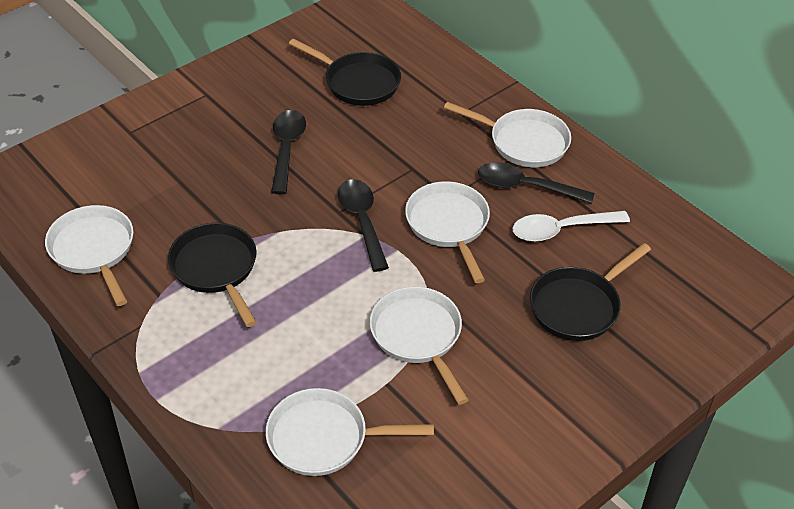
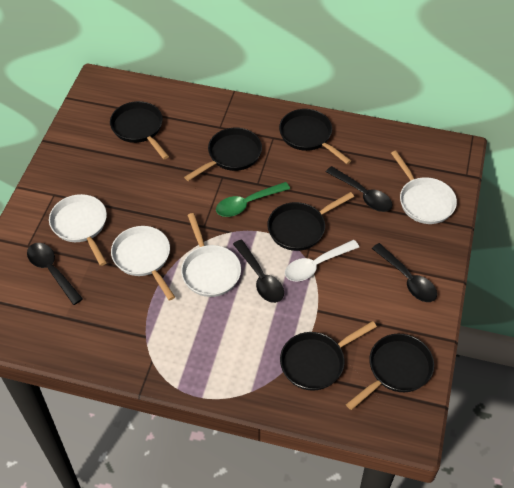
black pan: [168,223,257,327] [289,39,401,106] [530,243,651,341] = 3 -> [110,101,169,159] [184,128,262,181] [267,192,354,251] [279,109,351,164] [280,321,377,391] [346,334,434,410] = 6
black spoon: [271,110,306,195] [338,179,389,272] [478,162,594,204] = 3 -> [27,243,83,305] [233,239,284,303] [326,166,392,212] [372,243,437,302] = 4
green spoon: none = 0 -> [216,182,290,217] = 1
white pan: [45,205,134,306] [266,388,434,476] [370,286,469,405] [405,181,490,283] [444,102,571,167] = 5 -> [49,194,107,266] [111,226,175,301] [181,213,241,297] [391,151,457,224] = 4

